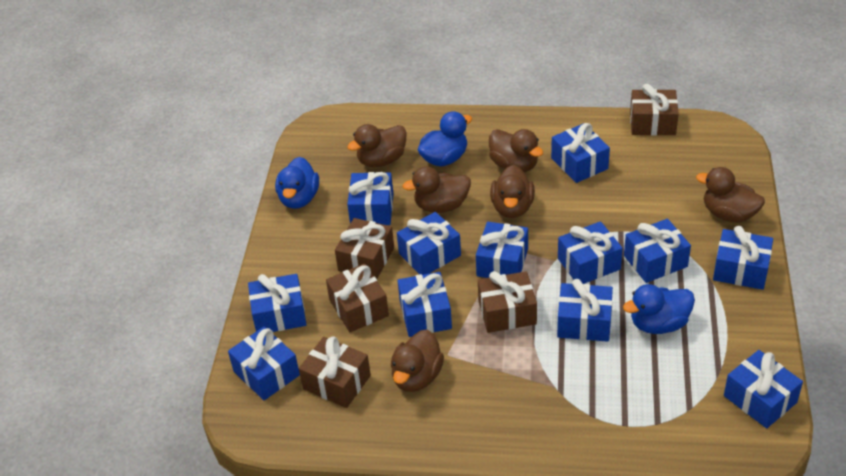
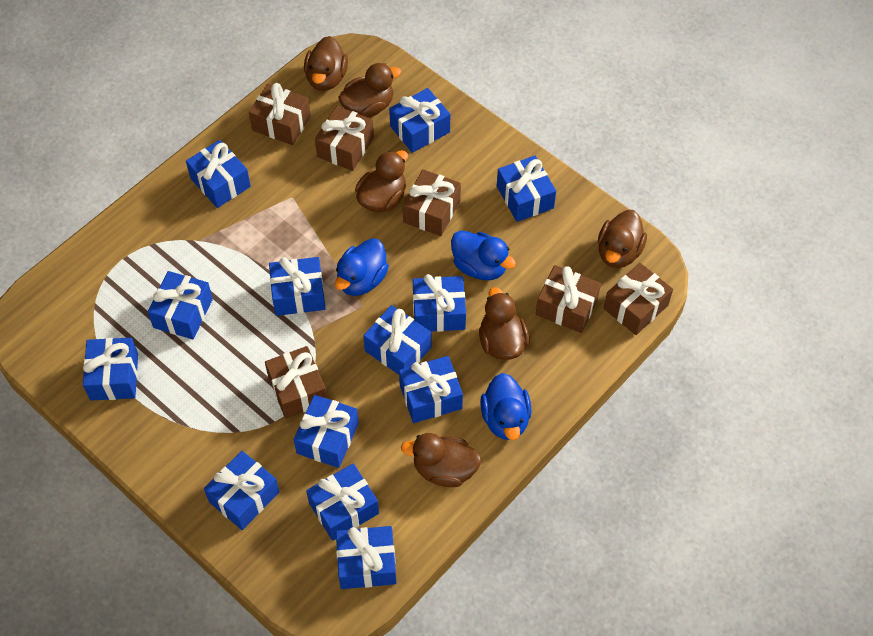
blue gift: [228,326,300,400] [248,274,307,332] [347,172,393,225] [397,212,461,275] [397,272,452,337] [476,221,528,278] [551,123,610,183] [557,279,613,342] [558,221,623,284] [624,219,691,283] [713,226,773,290] [724,350,803,428] = 12 -> [83,338,138,400] [148,271,213,339] [186,140,251,208] [204,451,279,530] [269,257,326,316] [294,395,359,468] [306,464,379,541] [336,526,397,589] [363,305,431,375] [389,88,450,153] [399,356,463,423] [413,274,466,332] [497,156,556,222] = 13
brown gift: [299,336,371,408] [326,264,389,332] [335,218,394,279] [478,271,537,333] [630,84,679,136] = 5 -> [249,83,311,145] [265,346,327,419] [315,106,374,171] [403,169,461,236] [536,265,601,333] [604,263,673,335] = 6

